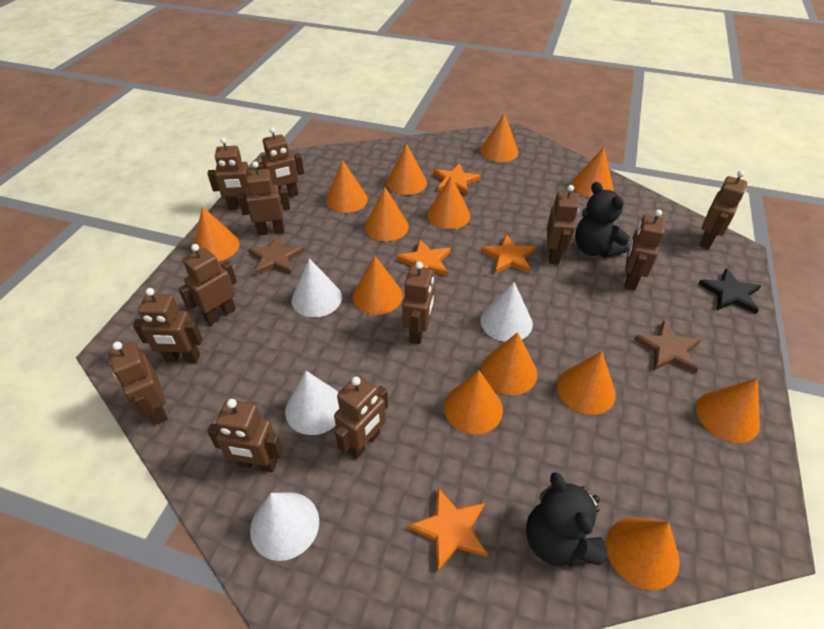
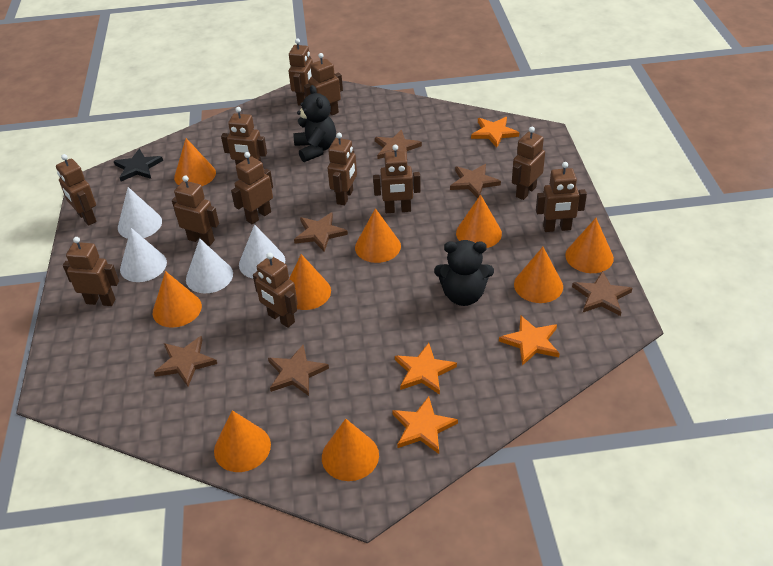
brown star: [248,236,305,276] [634,320,701,373] = 2 -> [154,336,217,387] [268,345,329,396] [294,212,348,252] [375,130,422,159] [450,164,501,198] [572,271,633,316] = 6
orange cone: [193,206,240,262] [326,160,368,213] [353,256,403,315] [365,187,409,242] [387,143,427,195] [427,176,470,229] [444,370,503,435] [480,113,518,162] [481,332,537,395] [557,351,616,415] [572,147,614,198] [606,517,680,590] [696,378,760,443] = 13 -> [153,271,202,328] [174,138,216,186] [214,410,271,472] [289,254,331,310] [322,419,379,481] [355,208,401,263] [456,195,502,248] [514,247,563,303] [565,218,614,273] = 9

